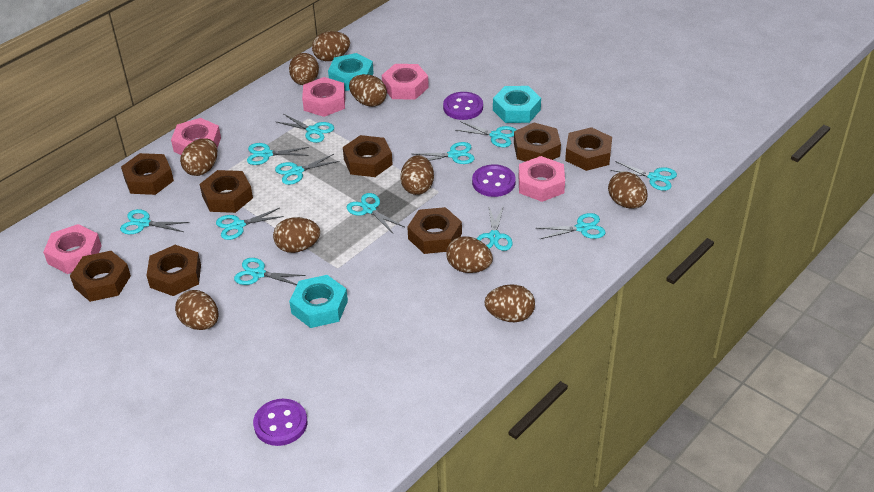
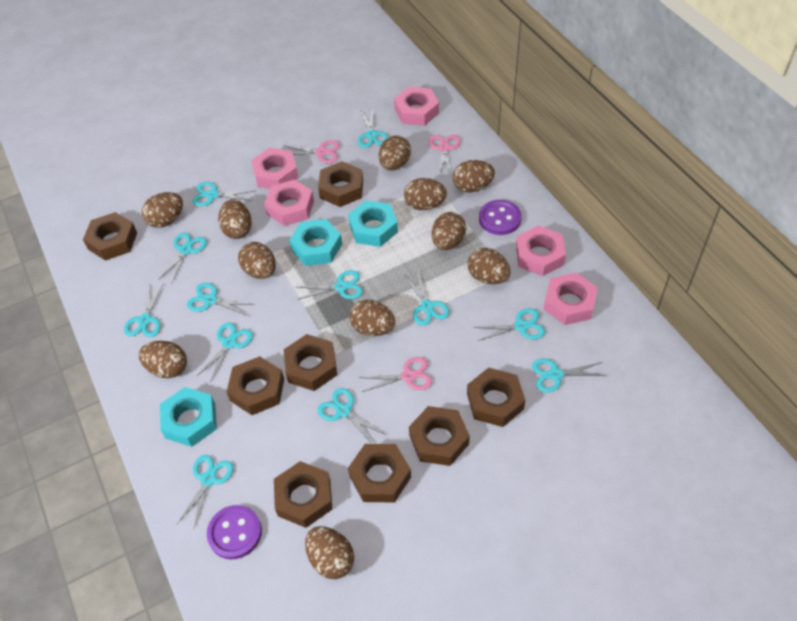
brown egg: [175,290,218,330] [180,138,217,176] [273,217,320,253] [289,53,319,85] [312,31,350,61] [349,74,387,107] [400,155,434,195] [446,236,493,273] [484,284,535,322] [608,172,648,208] = 10 -> [139,341,187,378] [142,192,183,228] [218,199,252,239] [238,242,276,279] [305,526,354,579] [350,300,395,336] [379,135,411,171] [404,178,447,210] [432,212,466,250] [453,160,495,192] [468,248,511,284] = 11
pink scissors: none = 0 -> [283,140,340,163] [359,357,432,392] [429,135,461,177] = 3
purple button: [253,399,307,446] [443,92,483,120] [472,164,516,197] = 3 -> [207,505,262,559] [479,200,522,235] = 2

